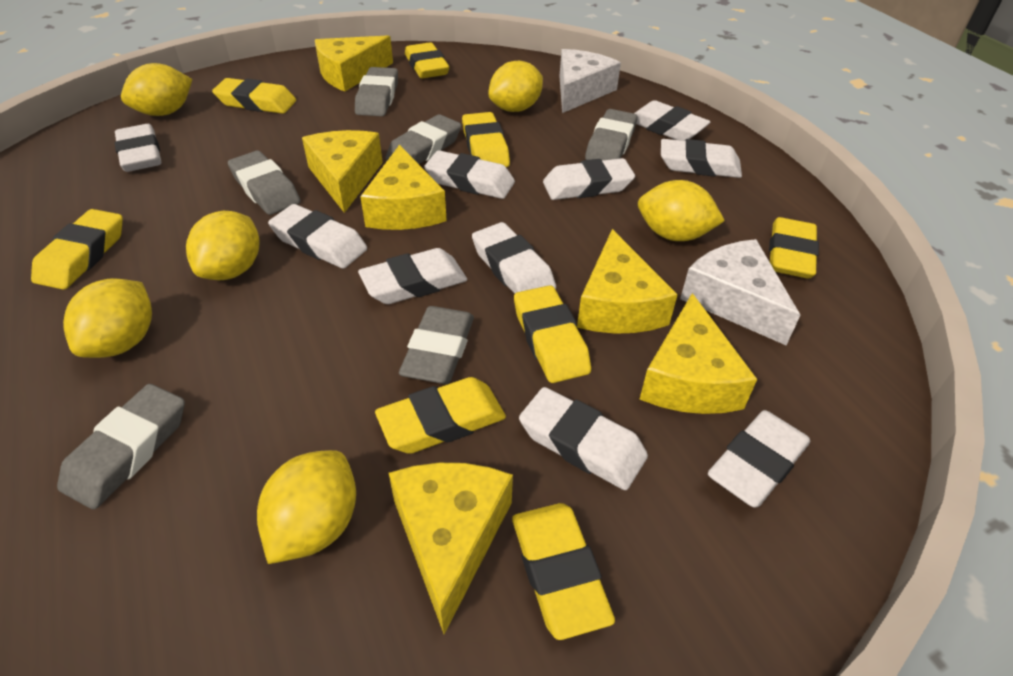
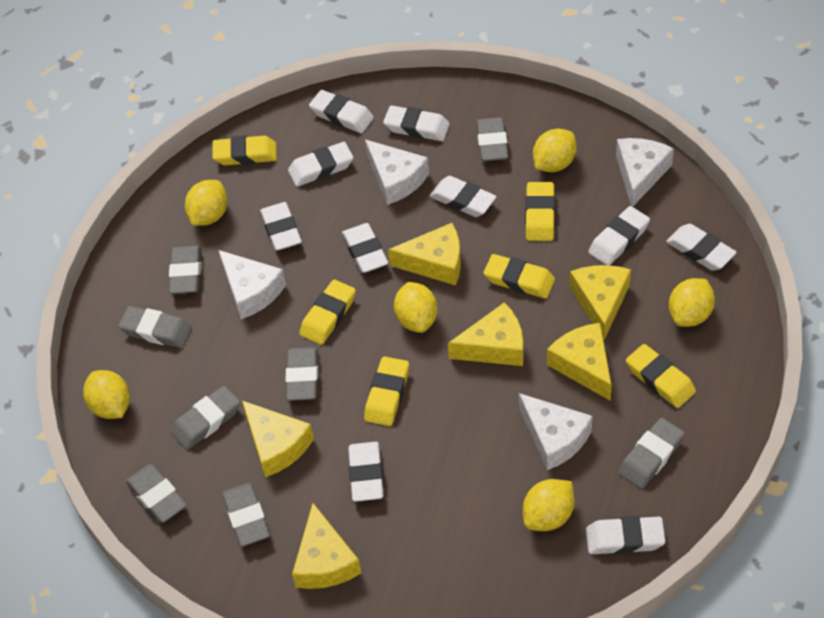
grey eraser: [57,384,185,509] [228,151,301,215] [355,67,398,116] [385,114,461,164] [399,306,474,384] [585,109,637,161] = 6 -> [118,306,192,348] [126,464,187,523] [169,246,201,294] [171,386,240,450] [222,483,270,546] [286,347,319,401] [476,117,508,161] [618,418,685,489] = 8
white cheese: [559,49,621,113] [680,239,800,345] = 2 -> [218,250,286,319] [365,140,429,205] [519,393,592,470] [616,138,674,207] = 4
yellow eraser: [31,209,123,290] [212,78,296,114] [375,377,506,454] [405,42,449,78] [462,112,510,167] [512,503,615,640] [514,285,591,383] [769,217,819,278] = 8 -> [212,136,277,165] [300,280,356,345] [364,356,409,426] [484,254,555,298] [525,182,555,241] [626,344,696,408] = 6

